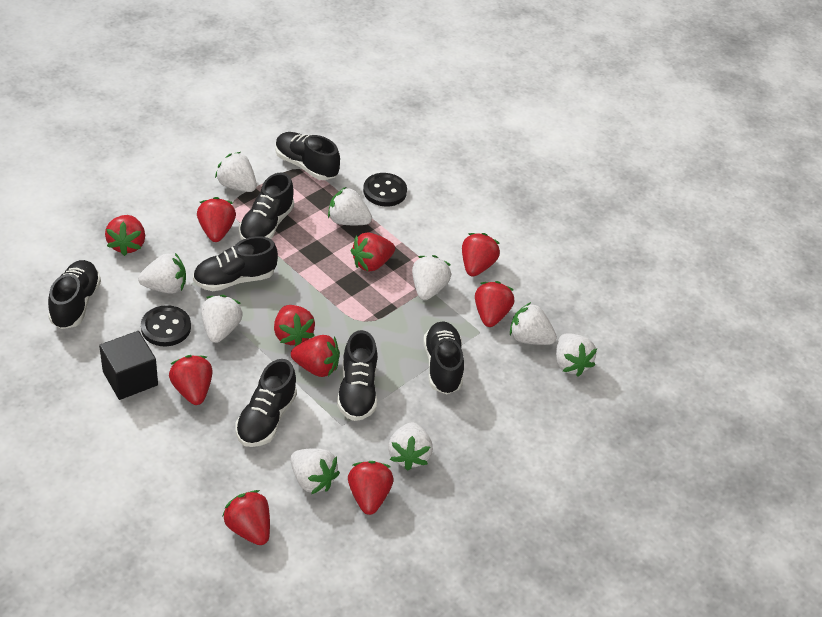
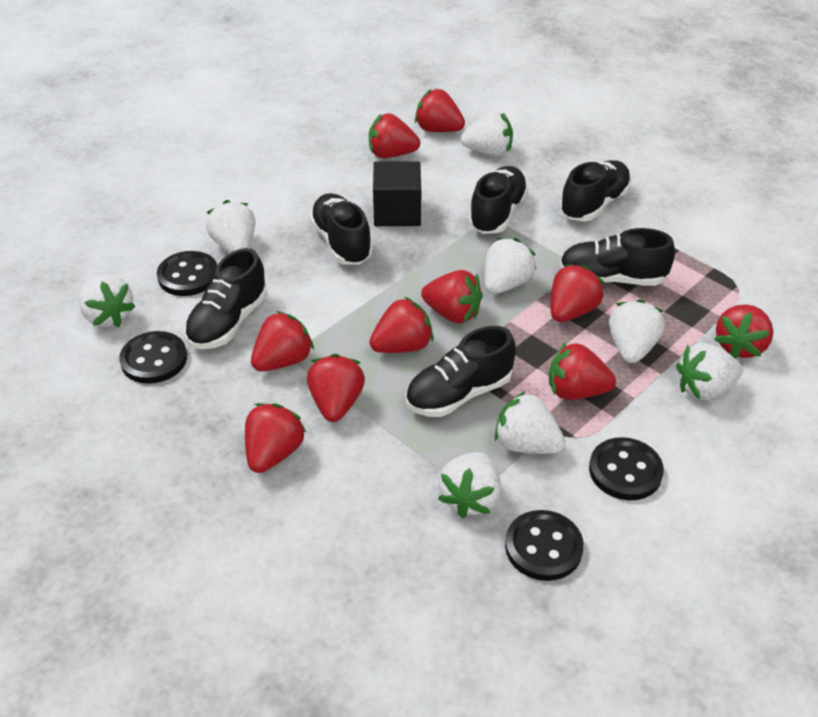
black button: [141,305,191,346] [363,173,407,207] = 2 -> [119,331,187,384] [157,251,217,296] [505,510,584,581] [589,437,664,500] = 4
black shoe: [48,260,101,329] [193,236,278,291] [235,359,297,447] [239,172,294,240] [275,132,340,180] [337,330,377,421] [424,321,464,394] = 7 -> [184,248,267,349] [309,193,373,265] [405,326,515,417] [468,166,529,234] [559,228,675,286] [560,160,631,221] = 6
white strawberry: [138,253,186,294] [201,295,243,343] [215,152,257,192] [290,448,340,494] [328,187,372,225] [388,422,433,471] [412,255,451,300] [510,302,557,345] [556,334,597,376] = 9 -> [79,275,136,327] [206,200,255,253] [438,452,501,518] [461,111,513,157] [485,238,536,294] [495,391,565,454] [609,299,665,363] [676,343,743,400] = 8

